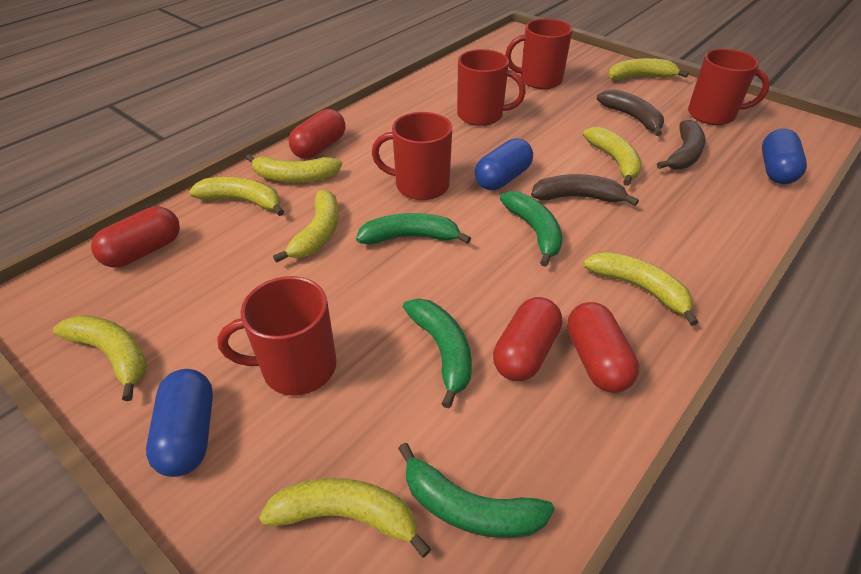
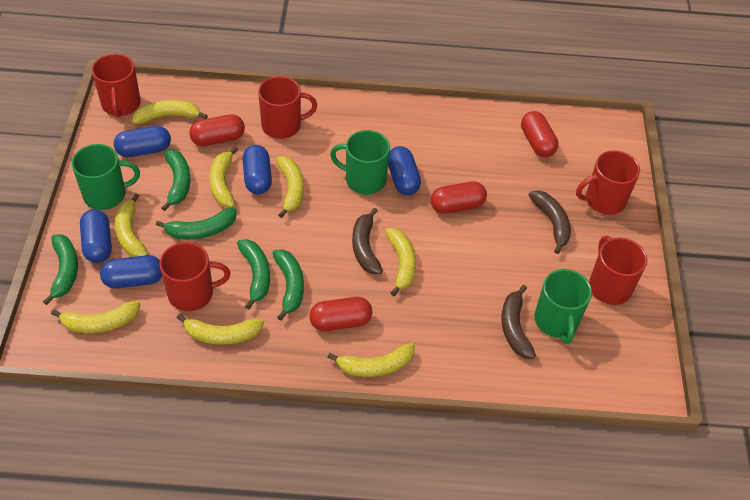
blue capsule: [146,369,213,477] [475,138,533,190] [762,129,807,184] = 3 -> [80,209,112,263] [100,255,162,289] [114,126,171,157] [243,145,272,194] [388,146,421,195] = 5
green banana: [356,213,471,244] [398,443,555,538] [403,299,472,409] [500,191,563,267] = 4 -> [43,235,78,305] [156,207,236,239] [162,150,190,211] [237,239,270,309] [273,249,304,321] = 5
green mug: none = 0 -> [72,144,140,210] [330,130,390,194] [534,269,592,344] = 3

